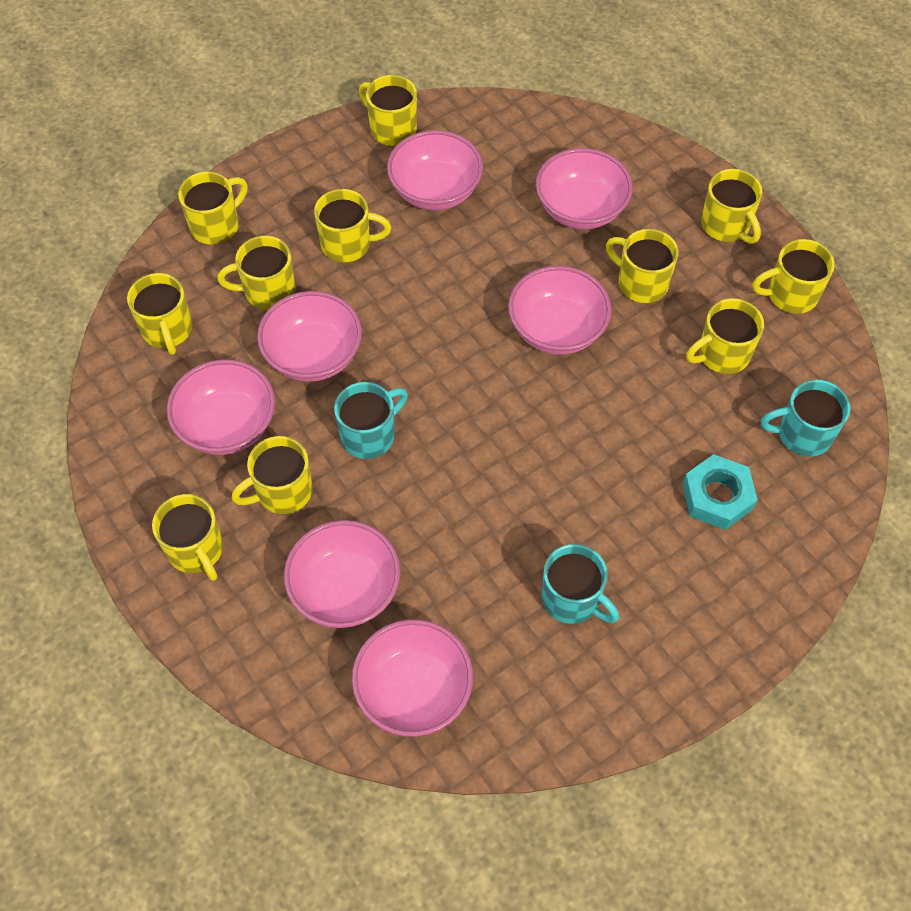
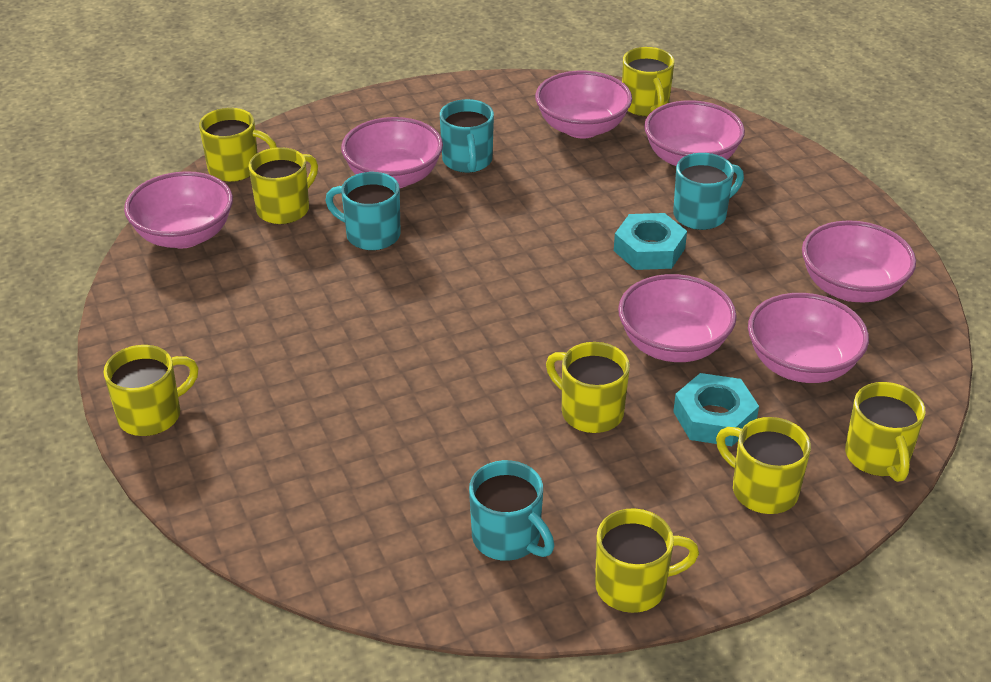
turquoise mug: [334,382,408,459] [542,544,619,624] [761,379,850,457] = 3 -> [325,172,401,250] [440,99,494,173] [469,460,554,561] [673,153,744,230] = 4
turquoise nut: [683,454,758,530] = 1 -> [614,213,687,270] [673,373,759,446] = 2
yellow mug: [127,273,192,355] [152,494,223,581] [178,172,247,245] [217,236,295,310] [232,436,313,514] [314,189,391,262] [359,75,417,146] [606,229,678,303] [686,298,764,374] [701,169,762,244] [752,239,835,314] = 11 -> [104,345,198,436] [199,108,277,182] [249,147,318,224] [546,342,630,433] [595,508,699,613] [622,47,674,116] [716,417,811,514] [845,382,926,482] = 8

